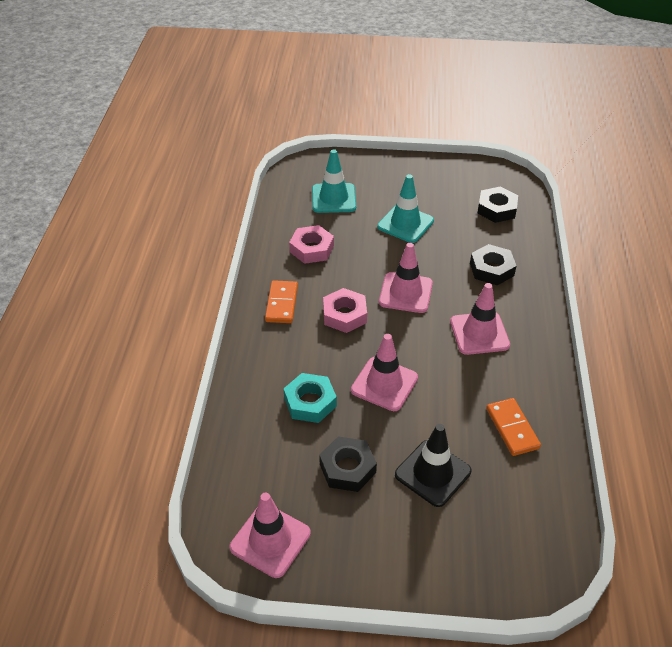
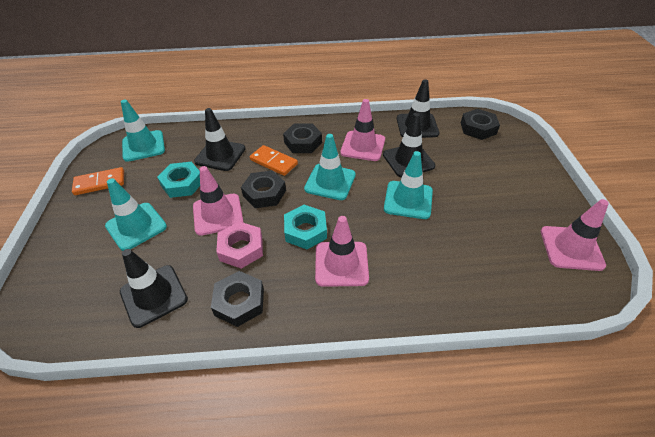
black nut: [319,436,377,492] [470,244,516,285] [477,186,518,223] = 3 -> [211,271,264,327] [241,171,286,208] [283,124,322,153] [461,109,500,140] = 4
black traffic cone: [395,424,471,507] = 1 -> [120,249,188,328] [194,108,246,171] [383,113,436,177] [397,79,439,138] = 4
pink nut: [289,225,334,264] [323,288,367,333] = 2 -> [216,221,263,269] = 1
turquoise nut: [284,373,337,423] = 1 -> [157,162,200,198] [284,205,327,249] = 2
turquoise traffic cone: [312,149,356,213] [377,174,434,243] = 2 -> [105,178,167,251] [121,100,165,162] [304,134,356,200] [384,151,433,219] = 4

